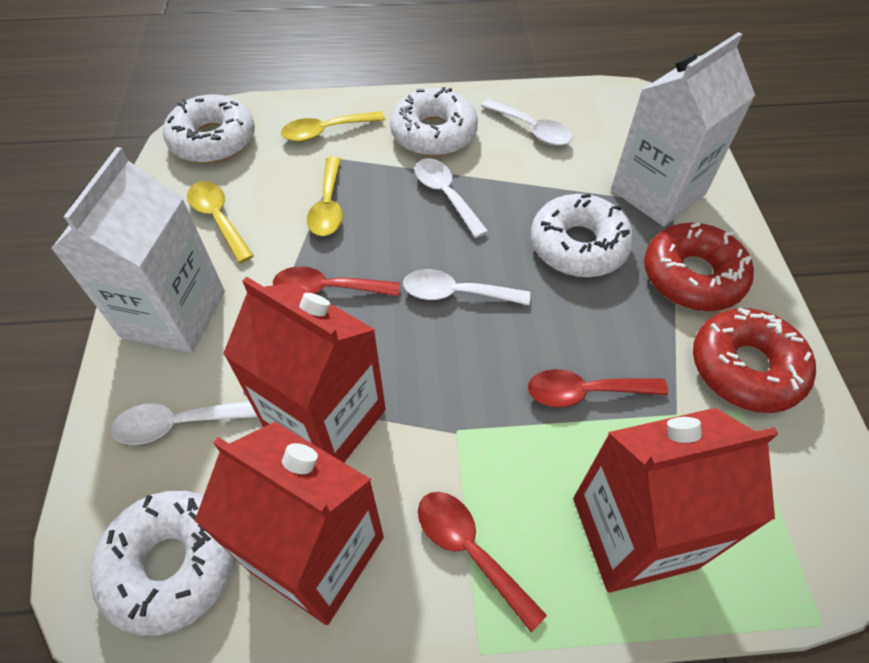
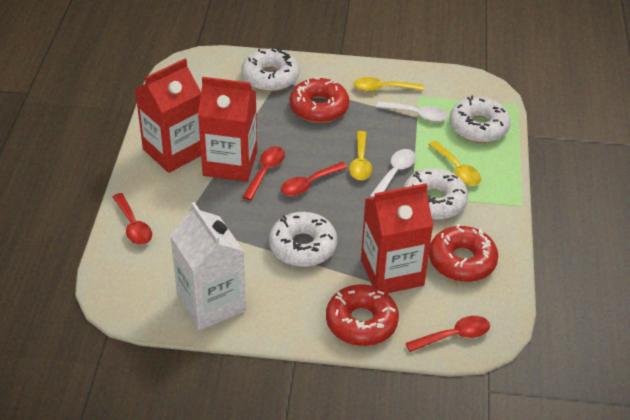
red donut: [644,223,754,311] [693,308,816,413] = 2 -> [290,77,349,123] [326,284,399,346] [429,224,498,282] = 3
red spoon: [273,266,400,296] [418,492,547,632] [528,369,668,407] = 3 -> [113,193,152,245] [242,146,285,200] [281,162,348,196] [406,316,490,352] = 4
white carton: [51,147,225,353] [611,32,755,227] = 2 -> [170,202,246,331] = 1
white spoon: [111,401,258,445] [403,269,530,305] [415,158,489,238] [481,99,572,146] = 4 -> [370,149,416,198] [376,101,448,122] = 2

